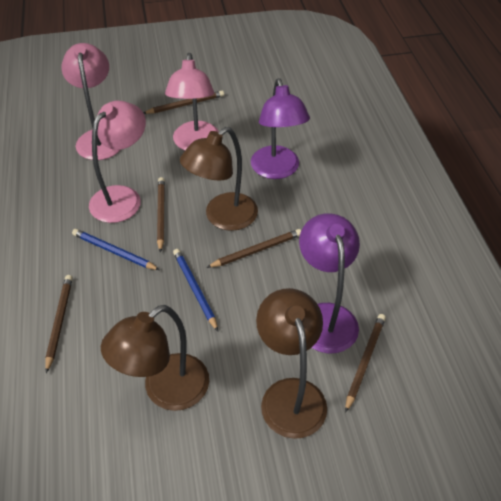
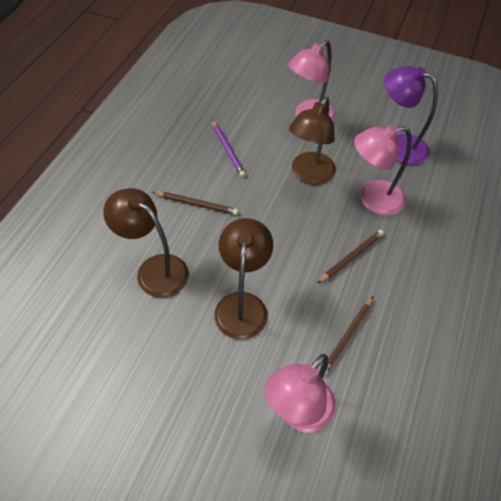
blue pencil: [72,229,160,270] [173,249,218,331] = 2 -> none = 0
brown pencil: [45,275,73,373] [143,91,224,114] [157,177,165,253] [206,229,301,268] [345,314,386,413] = 5 -> [153,192,238,215] [317,230,384,284] [324,297,373,376] = 3
purple lamp: [251,78,310,179] [299,213,360,353] = 2 -> [384,66,438,165] = 1
purple pencil: none = 0 -> [212,120,246,177] = 1

